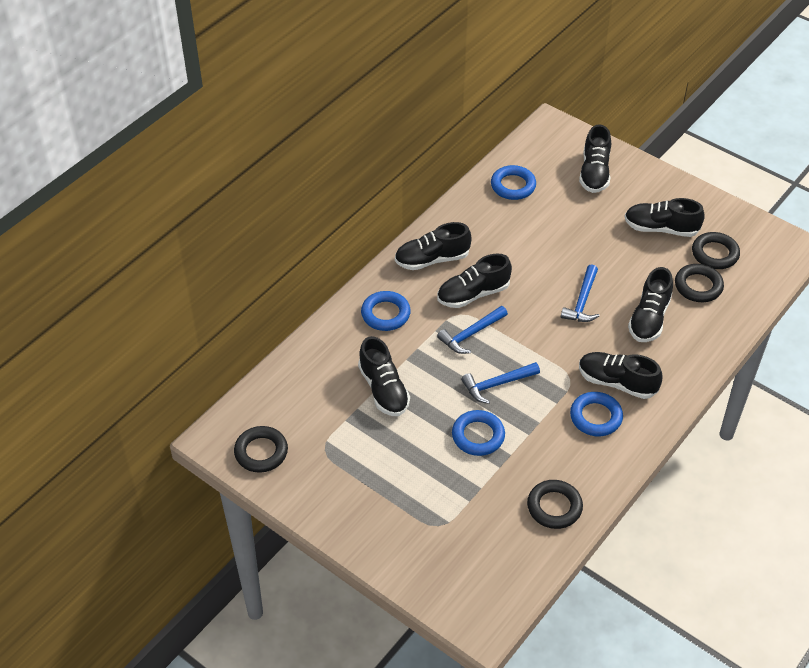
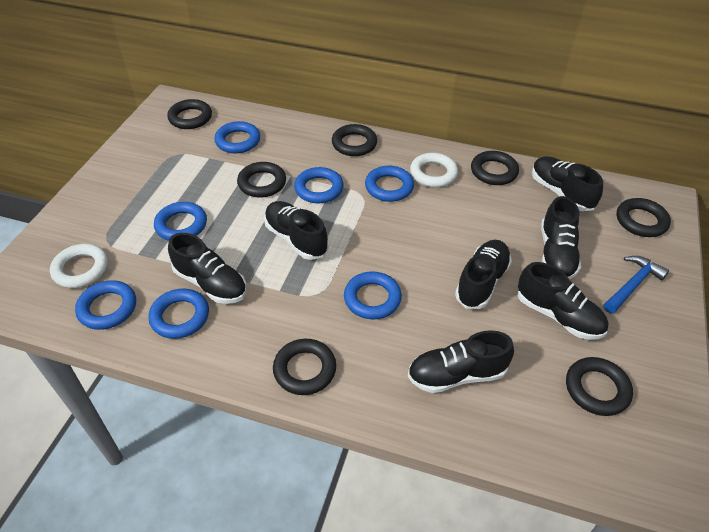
black ring: [234,426,288,473] [527,480,583,529] [675,264,724,302] [692,232,740,269] = 4 -> [167,99,212,129] [237,162,286,198] [273,339,336,395] [332,124,377,156] [471,151,519,185] [566,357,633,416] [617,198,671,237] = 7
blue hammer: [437,306,508,354] [461,362,540,404] [561,264,599,322] = 3 -> [604,256,669,314] = 1
blue ring: [361,291,411,331] [452,410,505,456] [491,165,536,200] [570,392,623,436] = 4 -> [75,280,136,330] [148,288,209,339] [154,202,207,241] [214,121,260,153] [294,167,344,203] [344,271,402,320] [365,166,414,202] = 7
white ring: none = 0 -> [50,244,108,288] [410,153,458,187] = 2

